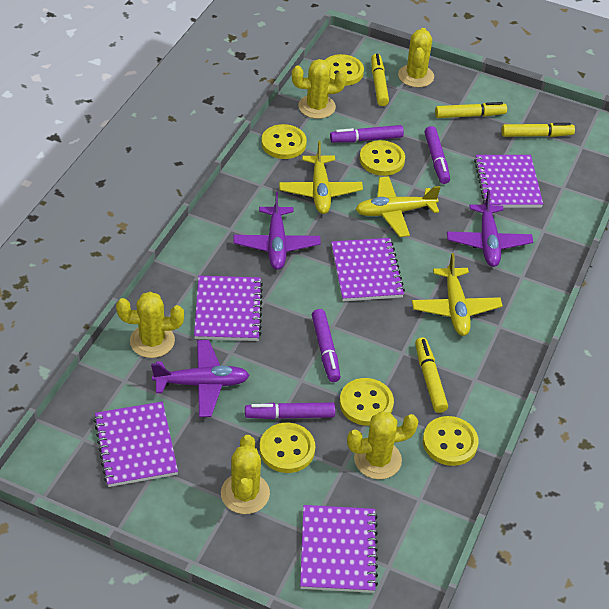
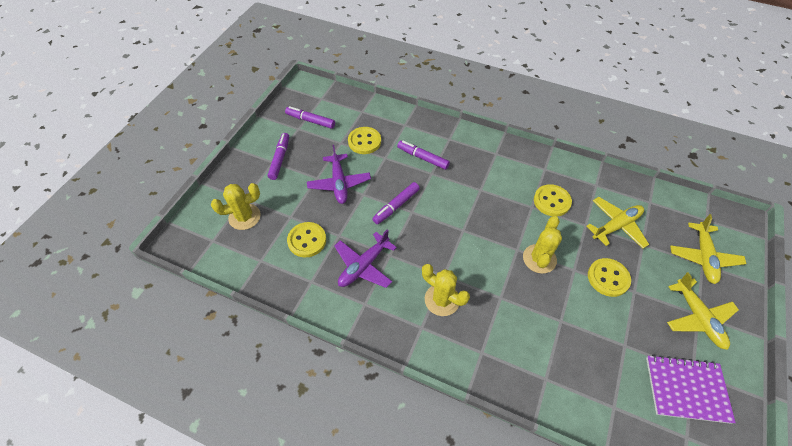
purple notebook: [93,401,178,487] [194,276,263,341] [300,505,378,593] [331,238,405,301] [474,155,543,208] = 5 -> [646,355,736,424] = 1
purple plane: [151,340,250,417] [233,192,321,270] [447,190,533,267] = 3 -> [307,145,371,204] [334,229,397,288] = 2
yellow button: [259,423,315,473] [261,124,307,159] [325,54,364,86] [340,378,394,426] [360,140,405,176] [423,416,479,466] = 6 -> [287,222,326,257] [348,127,381,154] [534,184,572,217] [588,258,631,297] = 4
yellow cactus: [116,292,184,358] [221,435,270,514] [292,59,347,119] [347,411,418,479] [398,28,434,88] = 5 -> [211,183,261,230] [422,264,470,316] [523,216,562,274] = 3
yellow marker: [371,54,389,106] [415,337,448,413] [435,102,507,118] [501,123,575,137] = 4 -> none = 0

